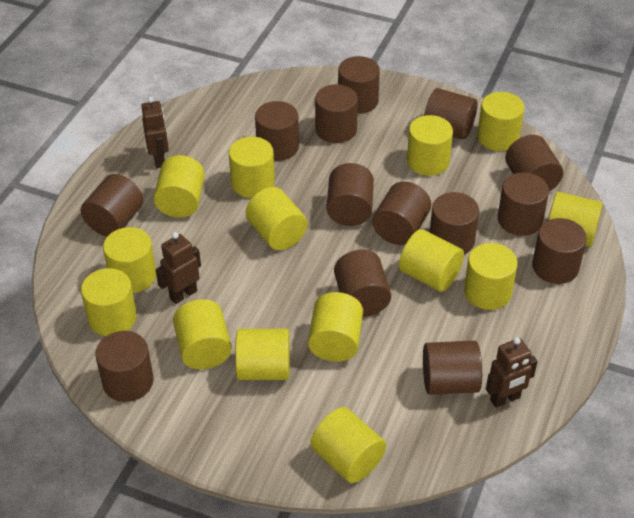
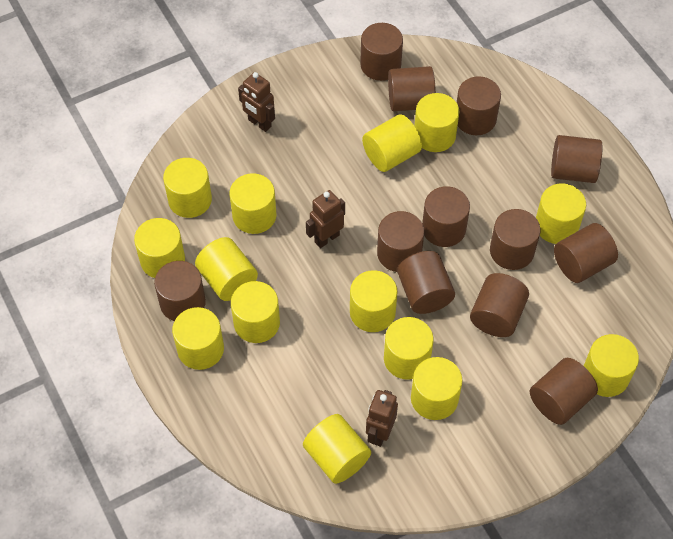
brown cylinder: [81,174,143,236] [95,331,154,402] [255,101,299,161] [315,84,358,143] [327,163,374,226] [334,250,391,317] [338,56,380,114] [372,181,431,245] [423,341,482,395] [424,88,478,140] [430,192,479,254] [498,172,549,236] [505,135,563,192] [532,218,587,284] = 14 -> [154,261,206,321] [360,23,403,81] [377,211,424,272] [388,66,436,111] [397,251,455,314] [422,186,470,247] [457,76,501,135] [470,273,529,337] [490,209,540,270] [530,358,598,425] [551,135,603,183] [554,223,618,283] = 12

